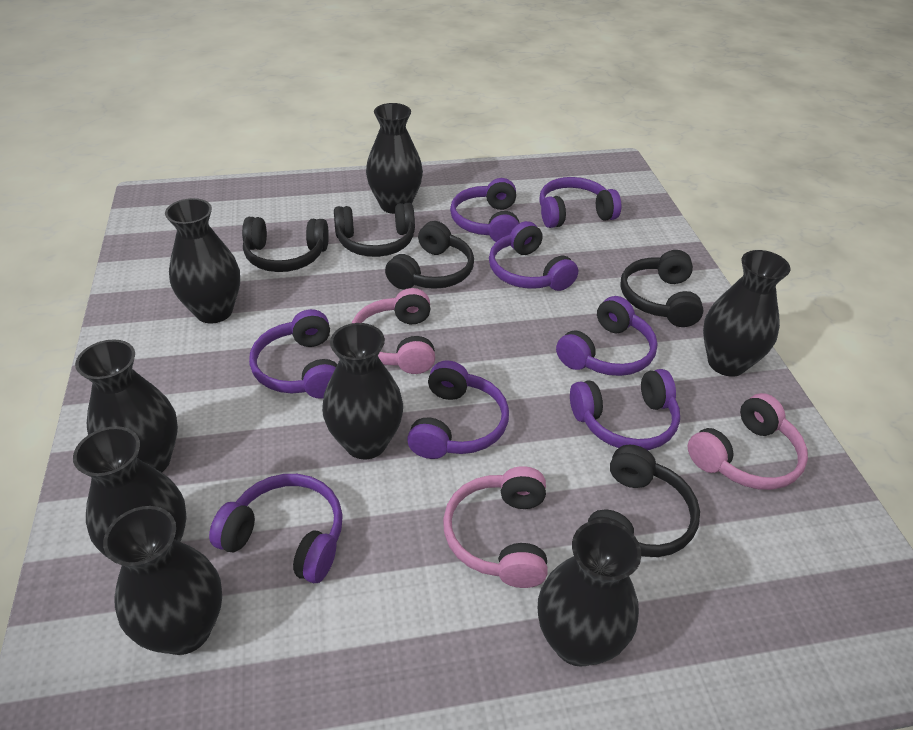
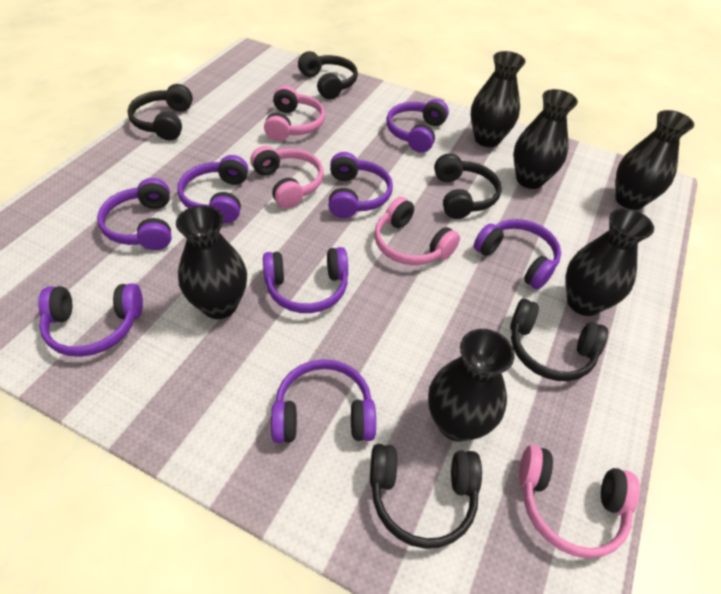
black vase: [73,426,187,558] [75,339,178,472] [103,506,222,655] [165,198,240,324] [322,323,403,459] [366,103,423,214] [538,520,641,667] [703,250,791,377] = 8 -> [176,205,247,319] [428,329,515,441] [471,51,526,147] [513,89,578,189] [566,208,654,316] [616,110,694,210] = 6
pink headphones: [352,288,435,374] [443,466,548,588] [688,393,808,490] = 3 -> [251,146,324,208] [264,86,325,141] [374,197,460,265] [519,445,640,558] = 4

